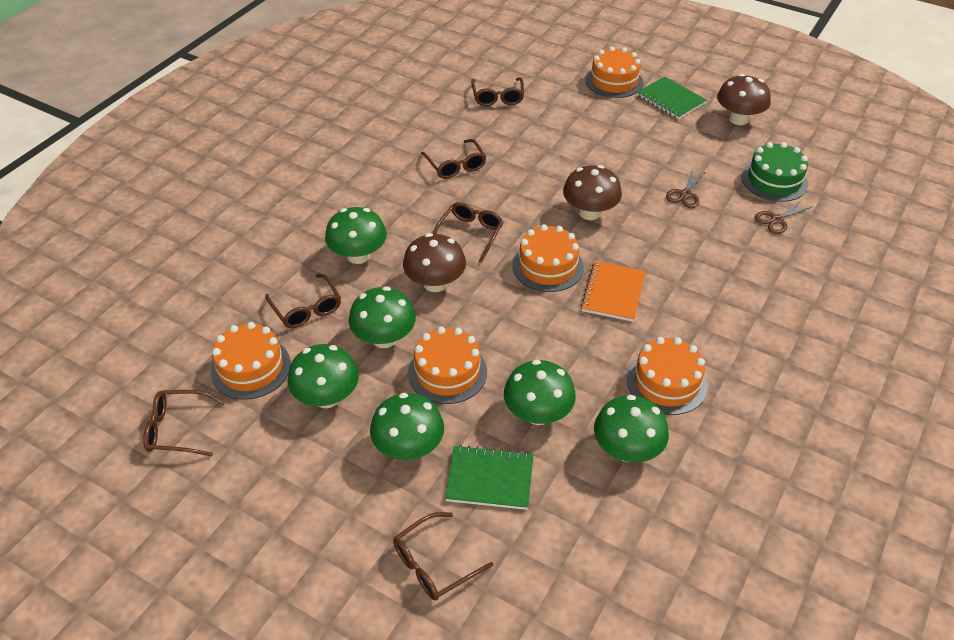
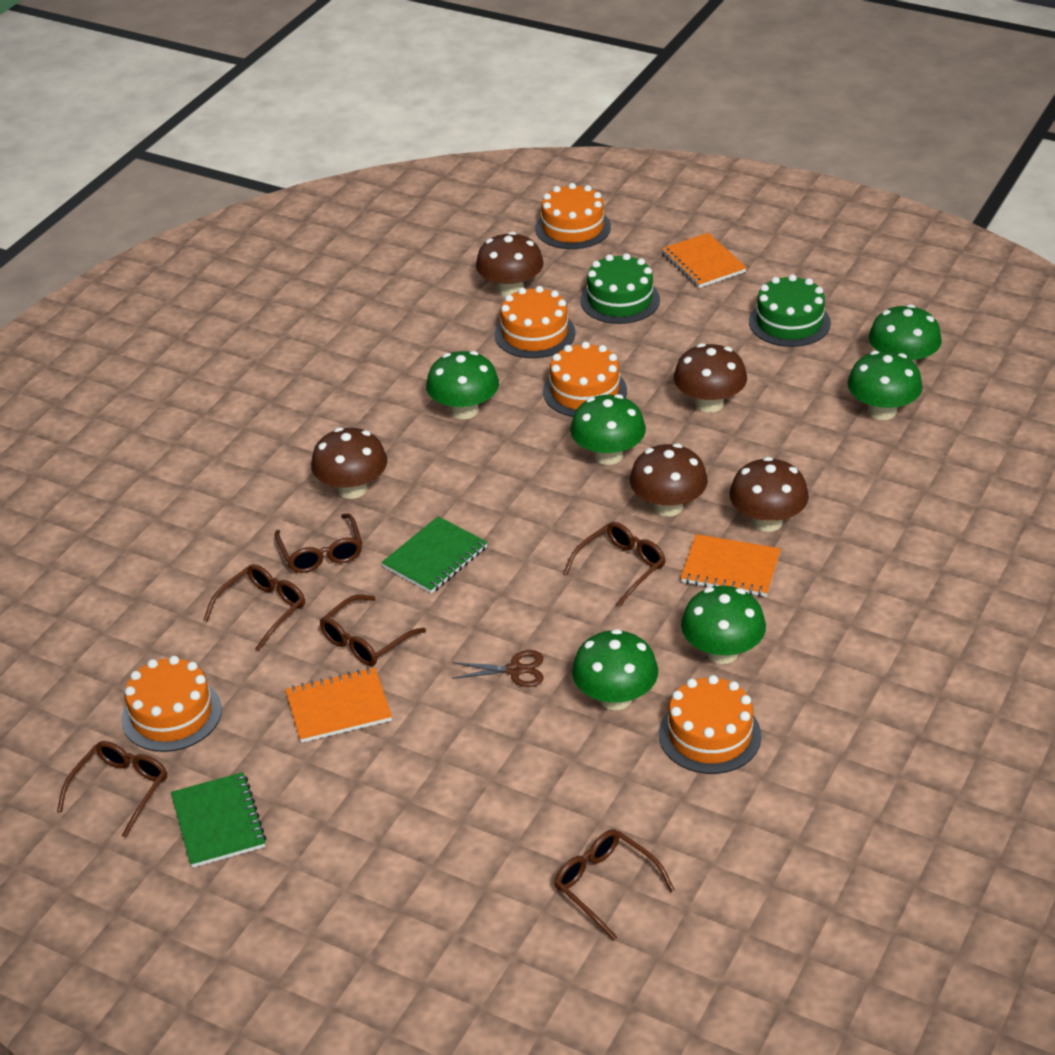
brown mushroom: [403,233,466,292] [563,165,622,220] [717,74,771,125] = 3 -> [311,427,387,499] [476,232,544,297] [630,443,708,517] [674,343,747,413] [729,457,809,532] = 5
brown scissors: [666,169,706,208] [755,200,813,234] = 2 -> [452,650,543,687] = 1
green cake: [742,142,808,202] = 1 -> [580,253,660,324] [749,274,831,347] = 2
orange notebook: [581,261,646,322] = 1 -> [285,668,392,743] [661,233,747,288] [681,534,781,597] = 3

